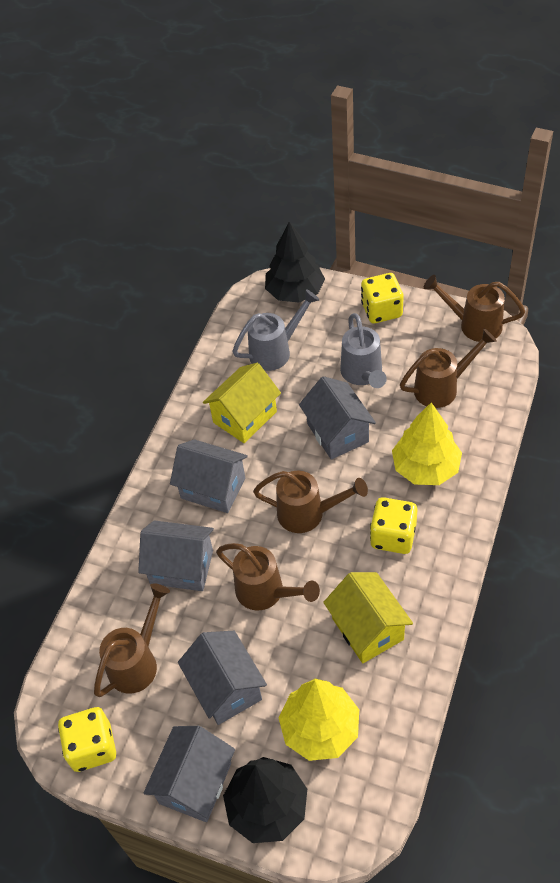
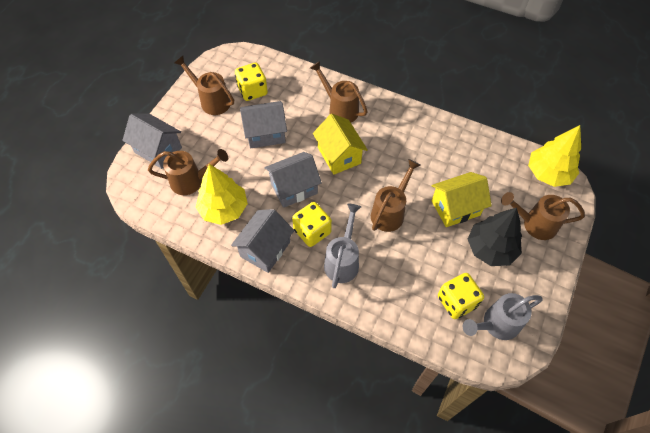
black tree: [223,757,307,843] [265,221,325,303] = 2 -> [468,208,522,266] = 1
grey house: [138,520,214,591] [144,726,235,822] [170,439,248,513] [178,631,267,725] [299,376,376,460] = 5 -> [122,114,182,169] [231,209,294,273] [240,101,287,149] [265,152,322,208] = 4

